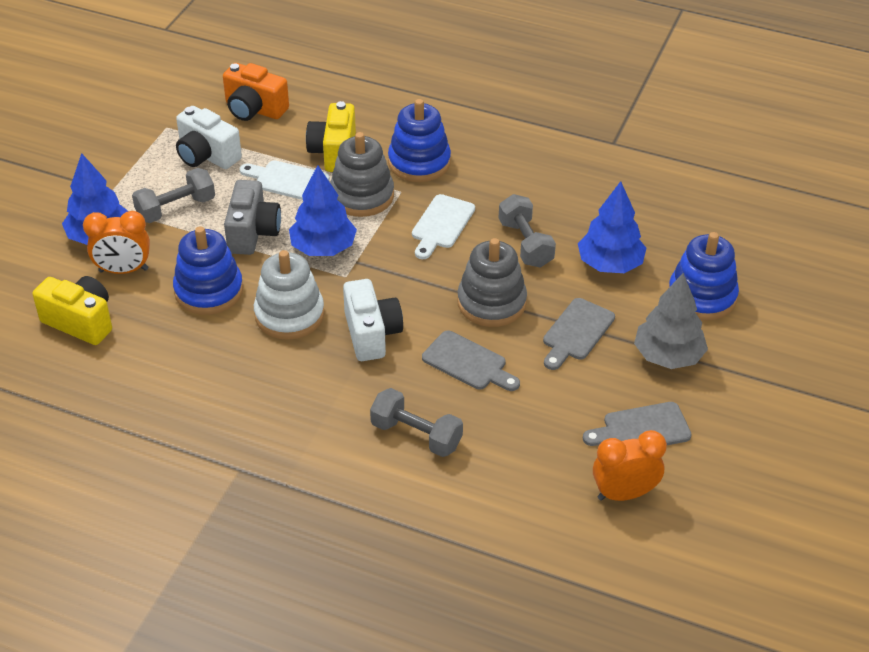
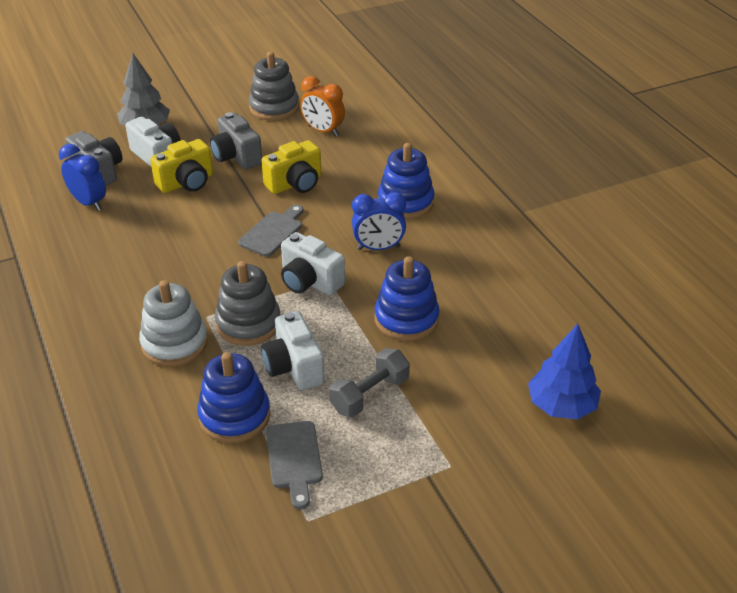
blue clock: none = 0 -> [59,144,106,211] [352,192,406,250] = 2
blue tree: [62,153,128,245] [289,165,357,256] [578,181,646,273] = 3 -> [528,324,601,419] = 1
grey camera: [224,180,281,255] = 1 -> [65,131,123,186] [210,112,262,170] = 2
grey cutting board: [422,331,520,391] [543,298,615,370] [583,402,692,446] = 3 -> [238,205,303,257] [266,421,323,509] = 2
grey dumbbell: [132,168,215,223] [370,388,463,457] [499,194,556,268] = 3 -> [329,348,410,417] = 1
orange camera: [223,63,289,121] = 1 -> none = 0
orange clock: [83,211,150,274] [593,430,667,501] = 2 -> [300,76,345,137] = 1
white camera: [176,106,242,169] [343,279,403,361] = 2 -> [125,117,181,167] [261,311,325,390] [281,232,345,295] = 3
white cutting board: [240,160,330,200] [412,194,475,259] = 2 -> none = 0

